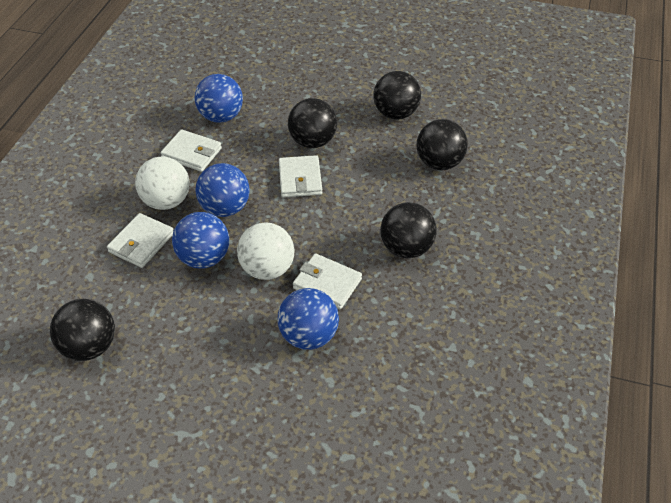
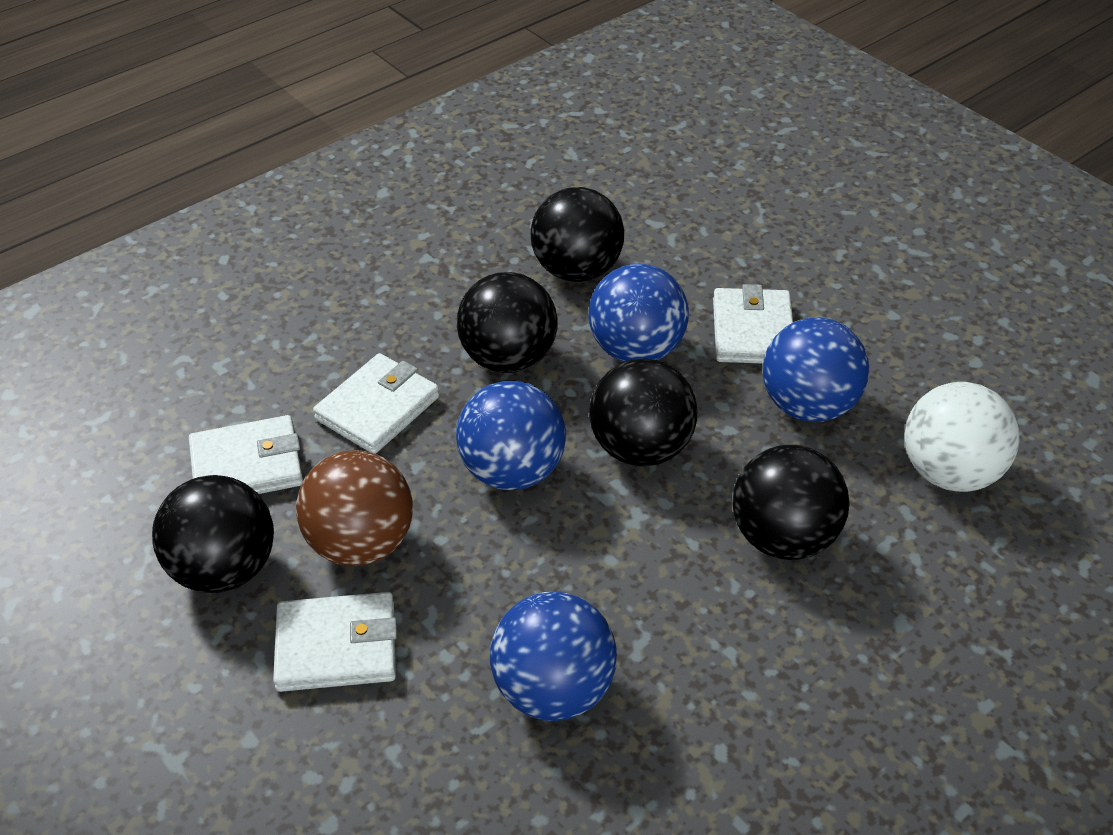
brown ball: none = 0 -> [296,450,413,566] = 1
white ball: [135,157,190,210] [237,222,295,280] = 2 -> [905,382,1020,492] = 1

